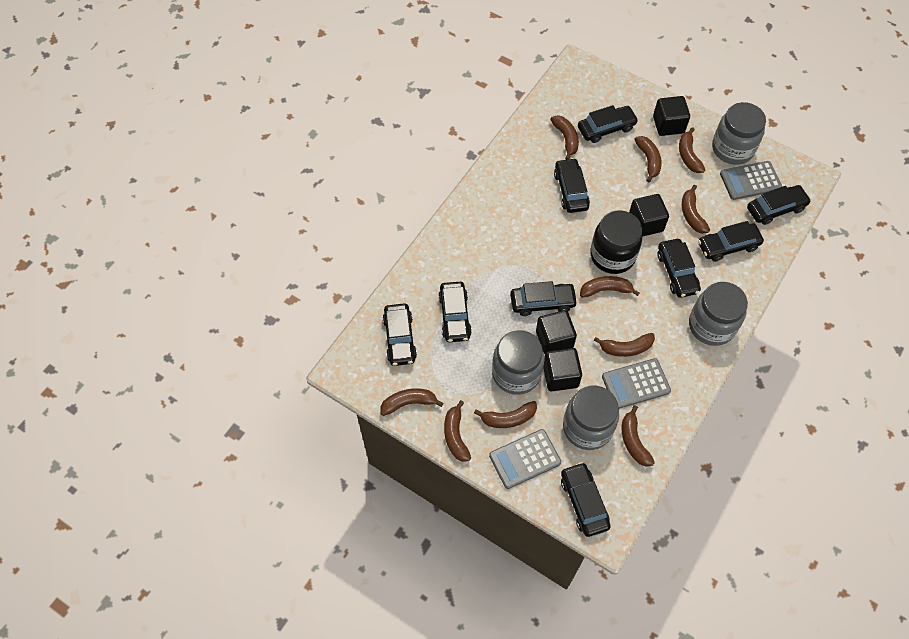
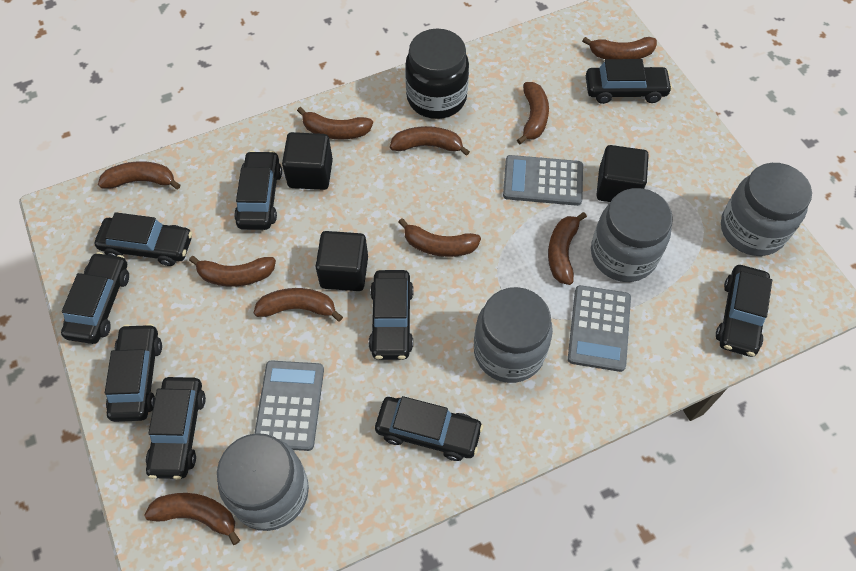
black cube: [536,310,577,354] [543,348,582,391] [629,194,669,237] [653,96,690,136] = 4 -> [282,132,333,190] [315,231,368,291] [597,145,649,202] = 3

